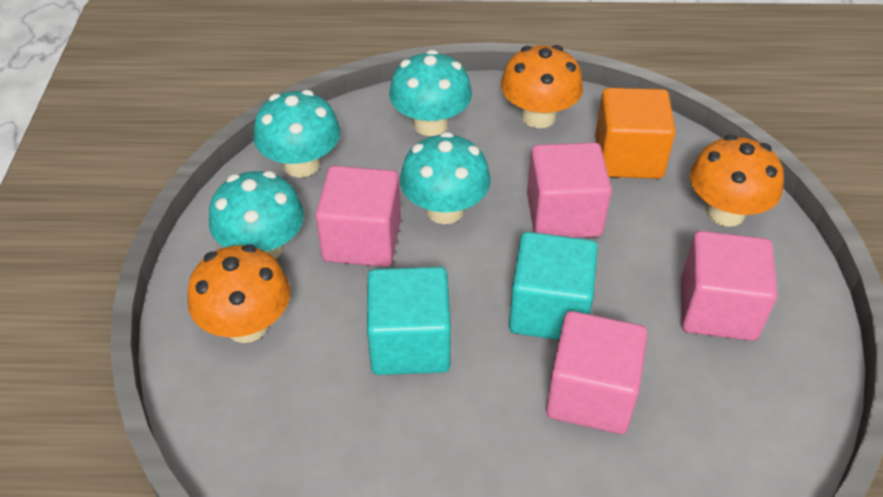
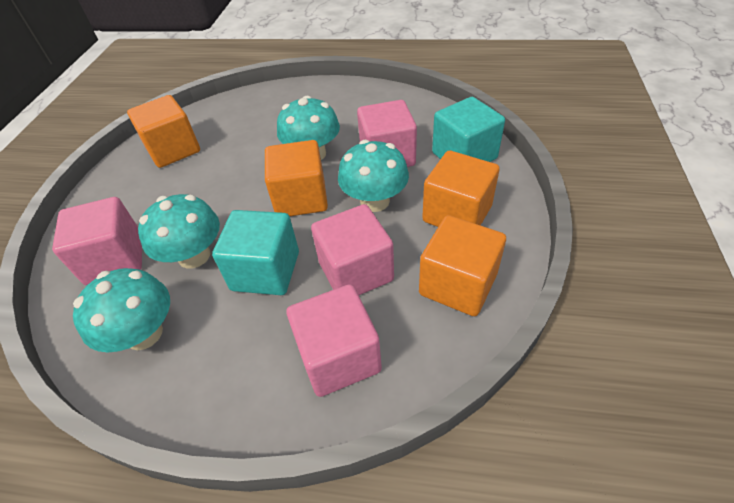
orange cube: [595,88,676,179] = 1 -> [127,95,200,168] [265,140,328,216] [419,215,506,316] [422,151,500,227] = 4
orange mushroom: [187,244,290,343] [501,45,583,128] [690,135,784,227] = 3 -> none = 0

